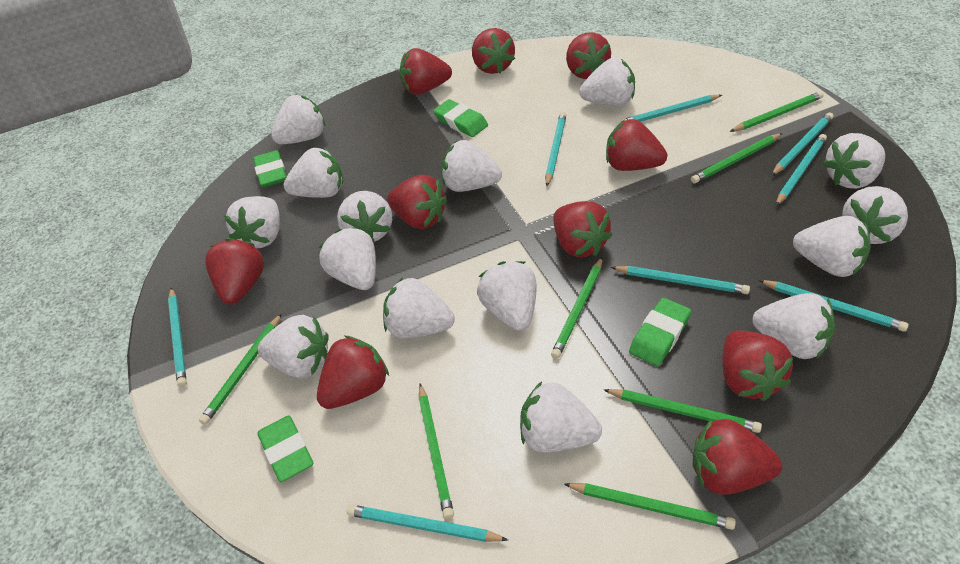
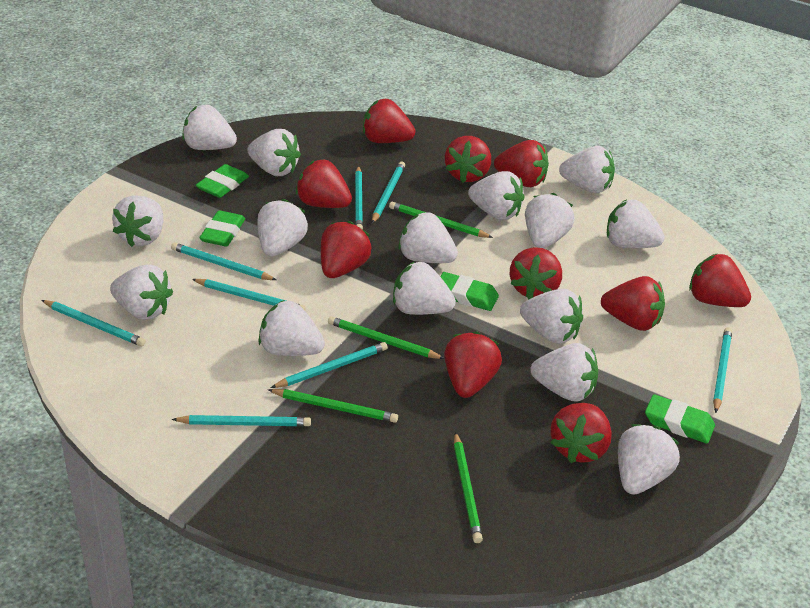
green pencil: [199,313,282,425] [419,383,454,519] [551,257,602,359] [564,483,736,530] [604,389,762,433] [691,133,782,183] [730,91,824,132] = 7 -> [268,389,398,423] [328,316,445,359] [389,202,493,238] [454,432,483,543] = 4

